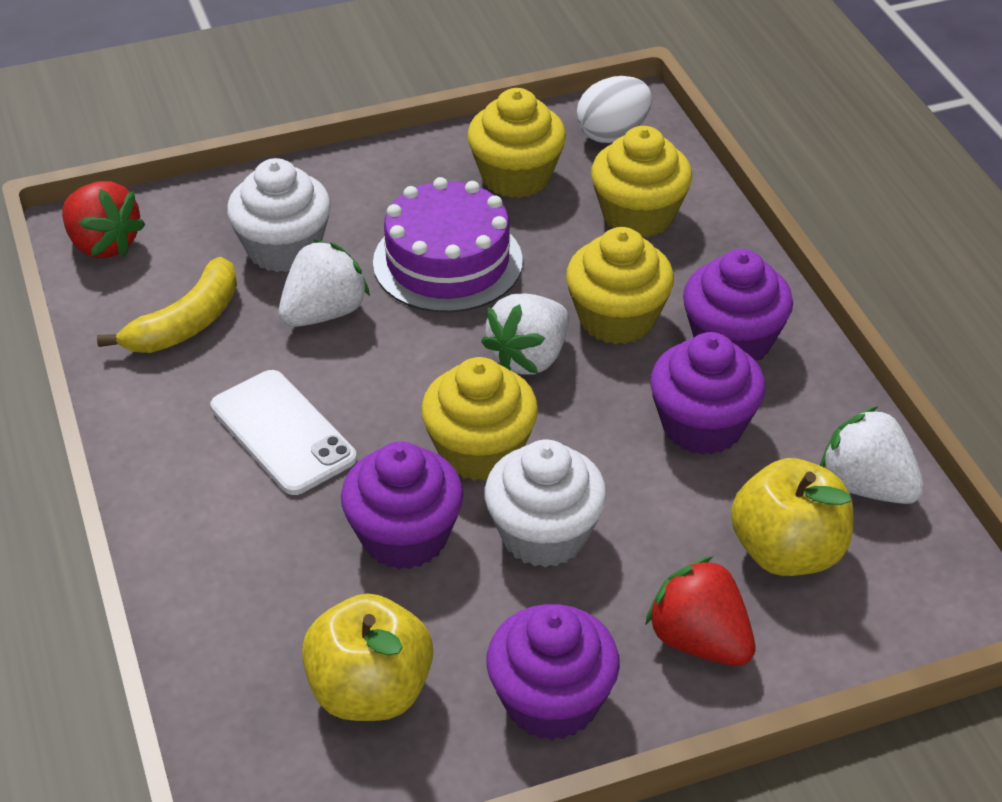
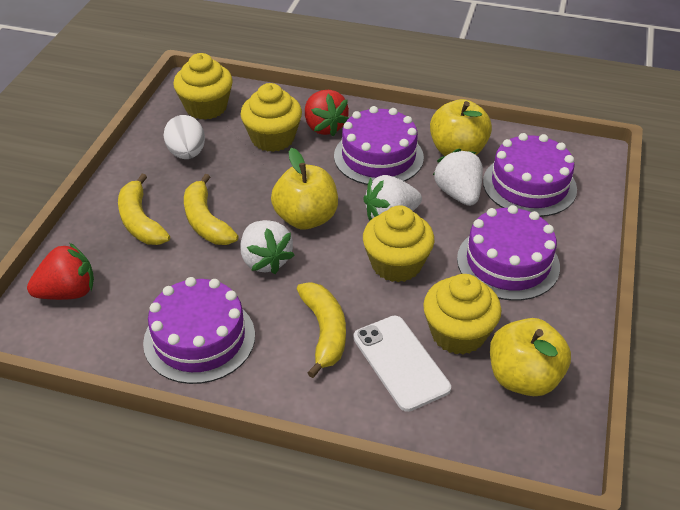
purple cake: [373,177,523,313] = 1 -> [143,277,255,384] [334,106,424,185] [457,205,560,301] [483,133,577,217] = 4
purple cupcake: [341,442,464,569] [486,604,620,740] [650,332,765,455] [683,249,793,361] = 4 -> none = 0
white cupcake: [227,158,331,272] [485,440,607,567] = 2 -> none = 0
yellow apple: [302,594,433,721] [731,458,853,576] = 2 -> [271,148,338,230] [430,99,492,156] [490,318,571,396] = 3
yellow banana: [97,257,237,353] = 1 -> [118,174,170,245] [184,174,239,245] [297,282,346,378] = 3

